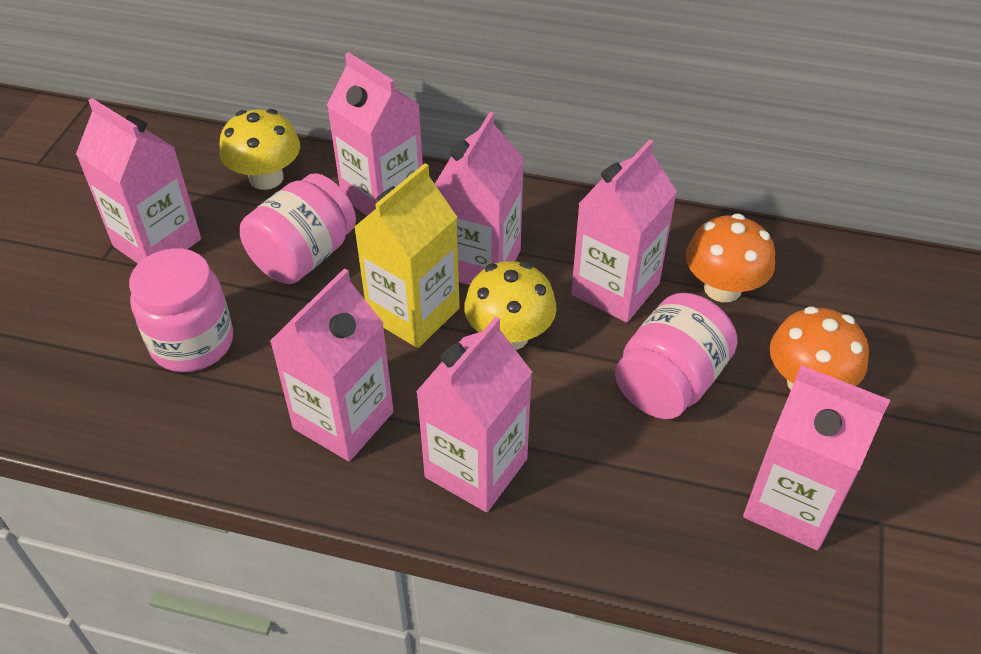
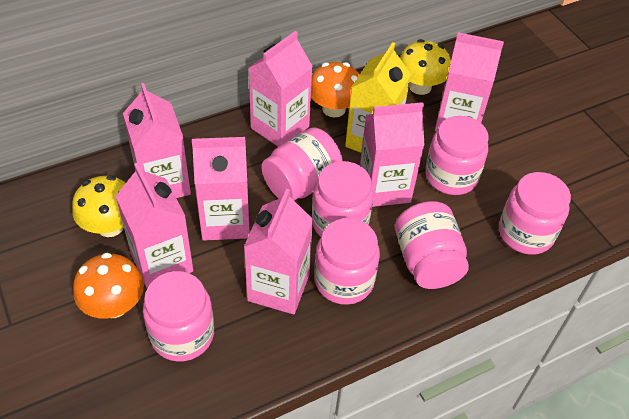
pink jar: [129,248,233,372] [240,173,356,284] [615,293,737,419] = 3 -> [143,271,214,362] [262,128,343,201] [312,161,373,237] [314,218,380,305] [395,201,469,289] [425,116,489,195] [499,172,571,255] = 7

